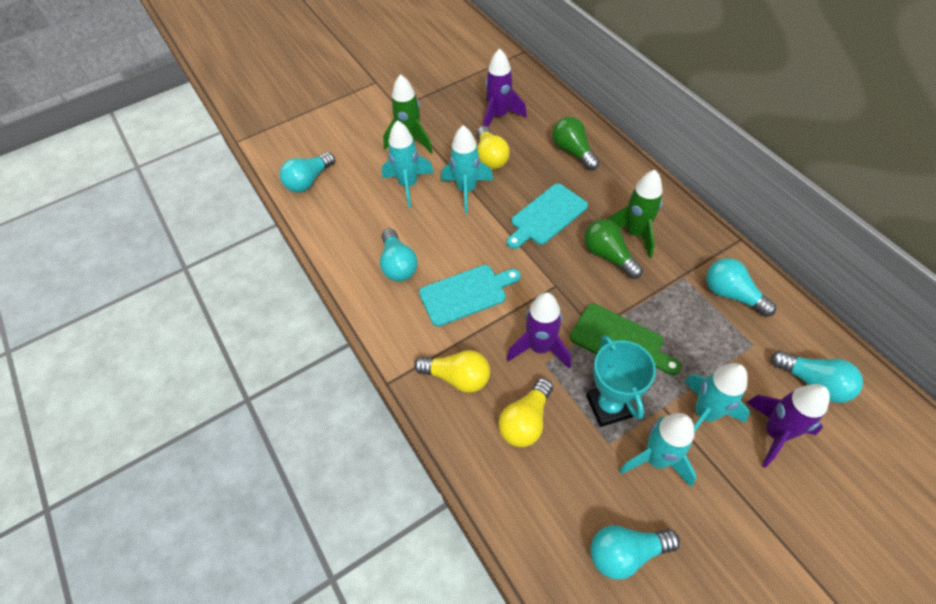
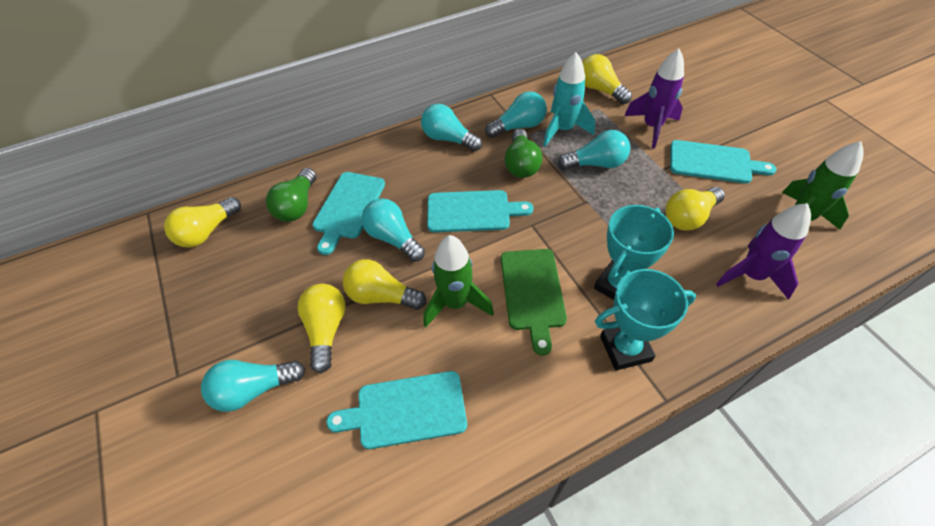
purple rocket: [483,48,527,127] [507,292,571,369] [746,384,830,468] = 3 -> [624,48,684,148] [716,203,811,300] = 2
turquoise cutting board: [419,265,521,327] [507,184,588,249] = 2 -> [312,172,385,255] [326,371,467,449] [427,190,533,232] [670,140,776,184] = 4
turquoise rocket: [382,120,434,208] [441,125,493,213] [619,413,697,487] [684,363,750,432] = 4 -> [543,52,595,147] = 1
turquoise trophy: [586,335,656,427] = 1 -> [594,205,674,300] [595,269,696,371] = 2
yellow light bulb: [414,350,490,393] [477,126,510,170] [498,378,553,447] = 3 -> [164,197,241,248] [298,284,346,373] [343,259,426,310] [582,54,632,104] [665,187,725,231] = 5

